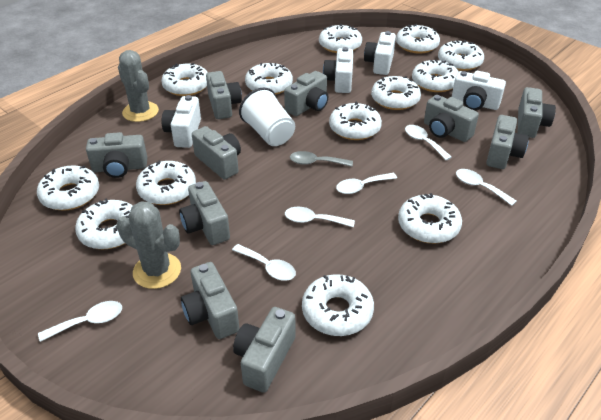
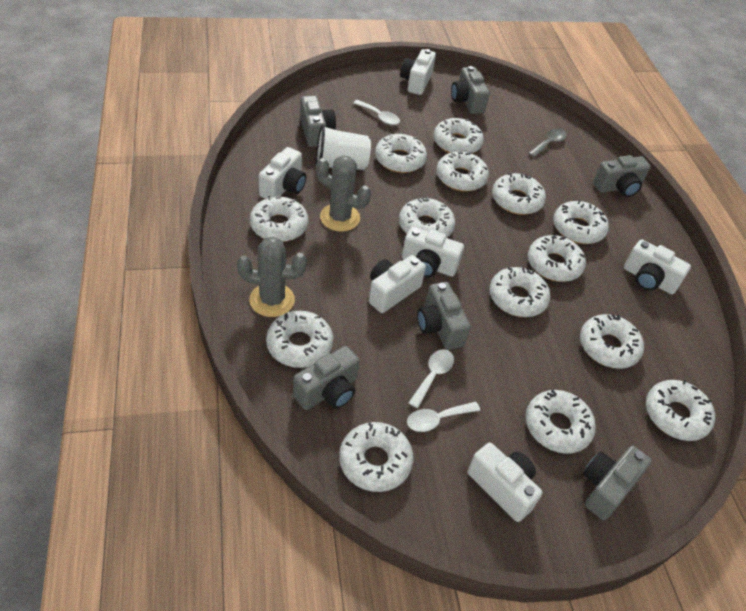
grey camera: [86,132,147,178] [179,181,230,245] [181,262,239,339] [192,126,241,179] [206,71,242,119] [233,307,296,393] [284,71,328,116] [424,95,479,142] [486,115,529,169] [518,87,556,138] = 10 -> [293,346,359,410] [300,96,336,147] [417,282,471,350] [451,66,490,114] [583,446,652,520] [593,155,651,197] = 6
white camera: [162,95,201,148] [323,47,353,93] [364,31,396,75] [452,71,506,110] = 4 -> [259,147,306,199] [369,255,426,313] [400,49,436,95] [402,227,464,278] [467,442,542,522] [624,239,691,294] = 6
white donut: [37,165,99,211] [75,199,132,250] [136,161,196,205] [161,63,208,96] [245,63,293,95] [302,274,374,336] [319,24,362,53] [329,102,382,140] [371,76,421,110] [396,24,440,53] [398,193,462,243] [412,60,459,92] [438,40,484,71] = 13 -> [250,196,308,242] [266,311,333,368] [339,422,414,492] [375,134,427,173] [399,197,455,238] [434,118,484,153] [436,150,489,192] [489,267,551,317] [492,173,546,215] [526,390,596,454] [528,235,586,282] [553,200,609,244] [580,314,644,369] [646,380,715,441] = 14
white spoon: [38,301,122,342] [232,244,296,281] [285,207,355,227] [336,173,397,194] [405,125,452,160] [456,169,516,206] = 6 -> [353,100,400,125] [407,402,480,432] [409,349,454,408] = 3

